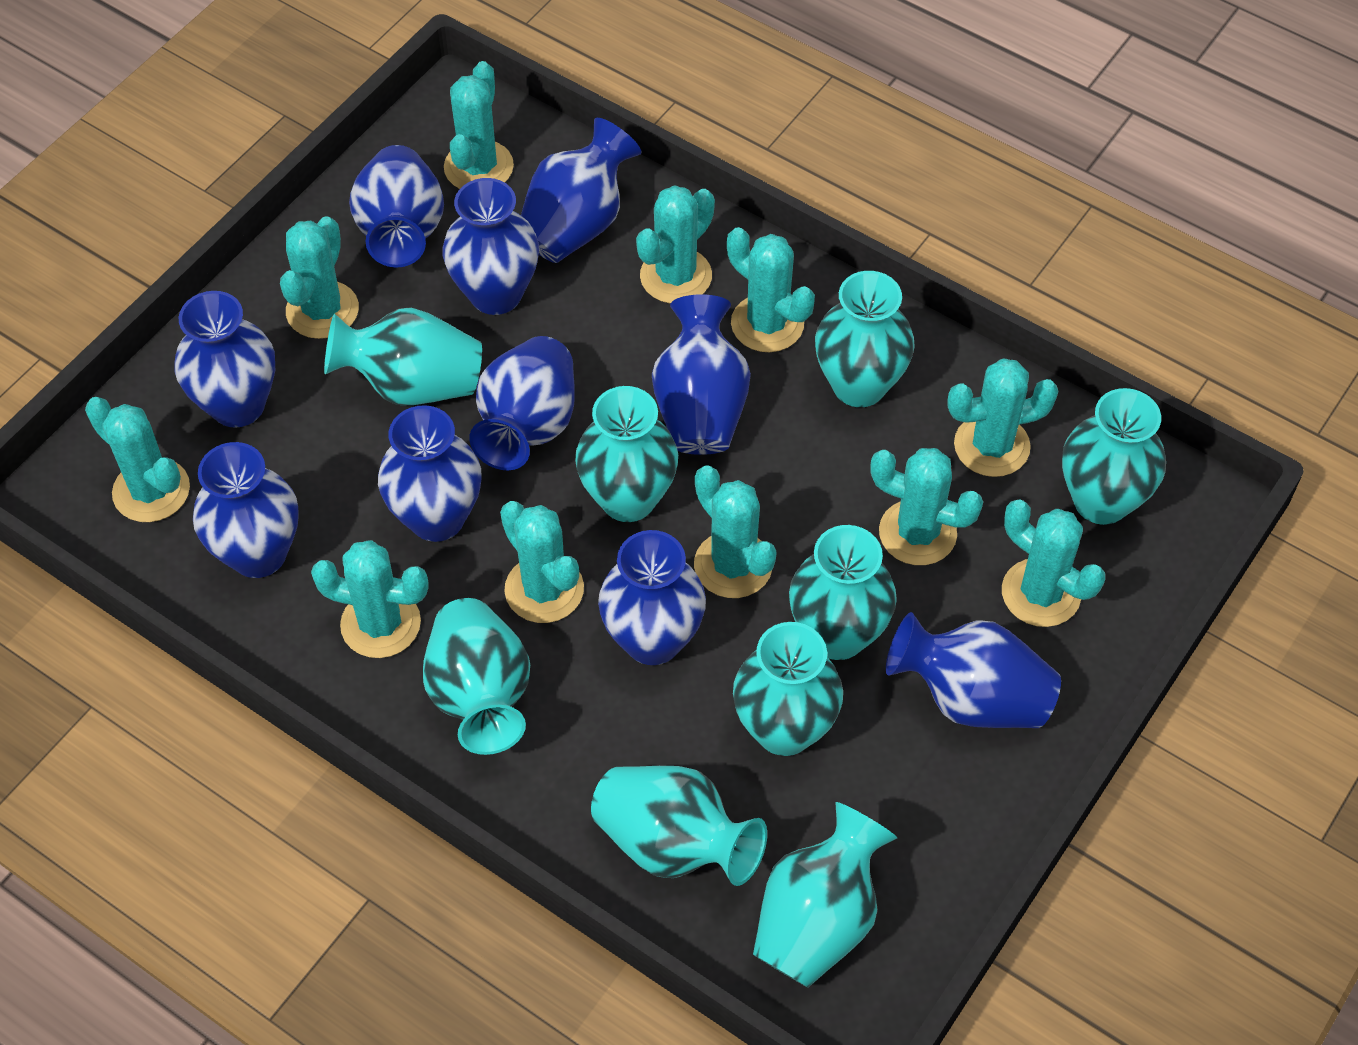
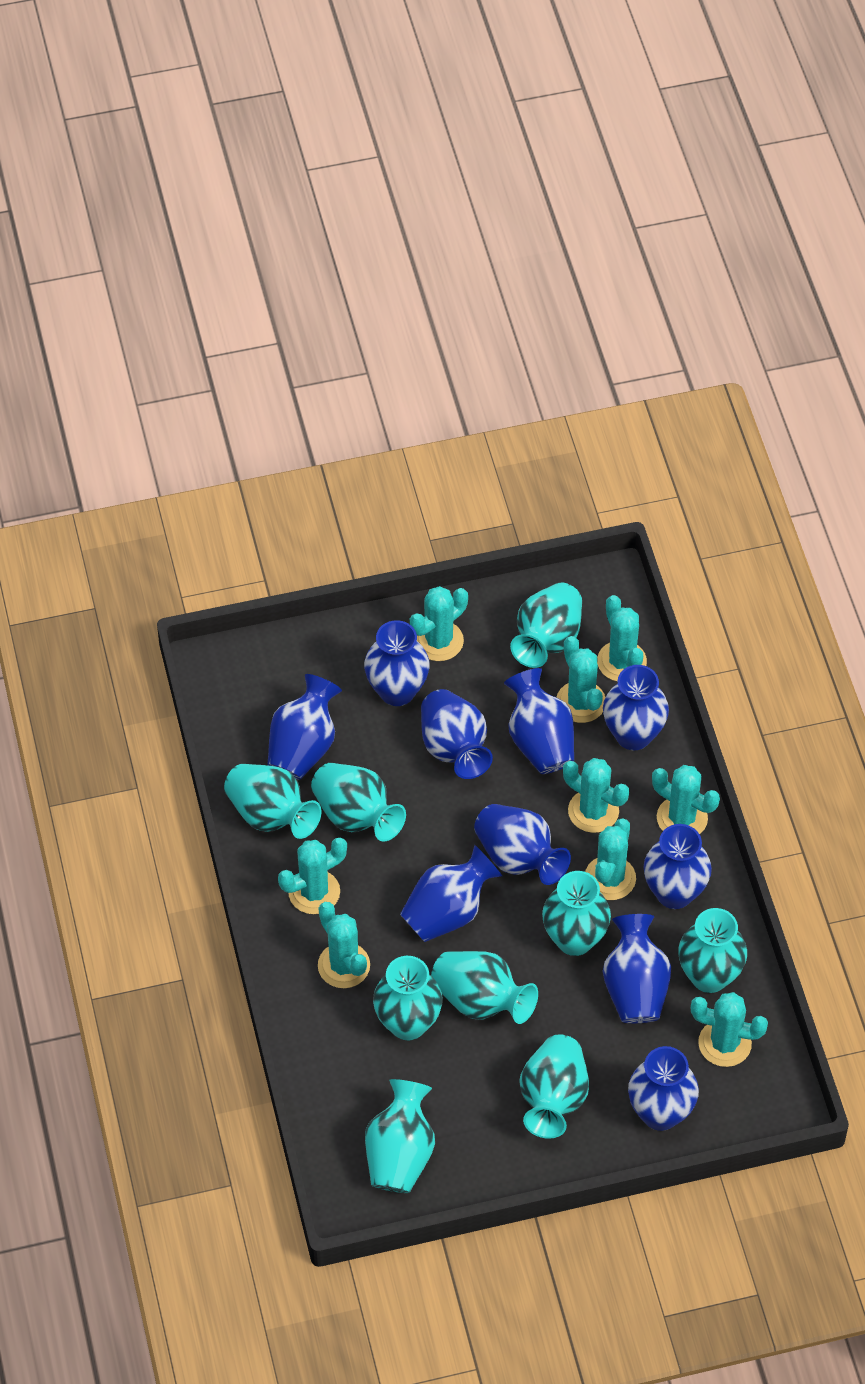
turquoise cactus: [85,397,190,522] [280,216,359,339] [311,540,428,658] [444,61,514,189] [500,501,584,623] [636,185,715,304] [694,466,777,598] [727,227,815,352] [870,448,983,565] [947,358,1058,477] [1002,499,1105,627] = 11 -> [278,838,347,914] [318,902,370,988] [410,586,468,661] [556,636,606,723] [563,758,629,833] [585,818,636,900] [597,595,647,682] [652,765,720,834] [691,992,768,1067] = 9

